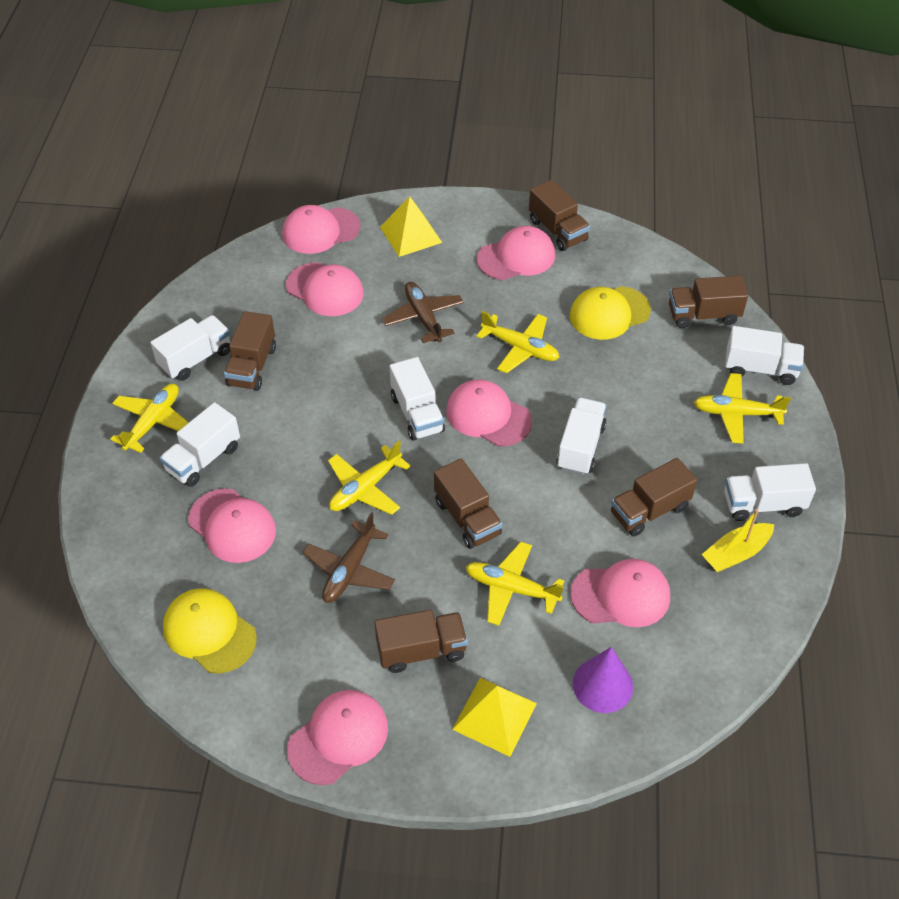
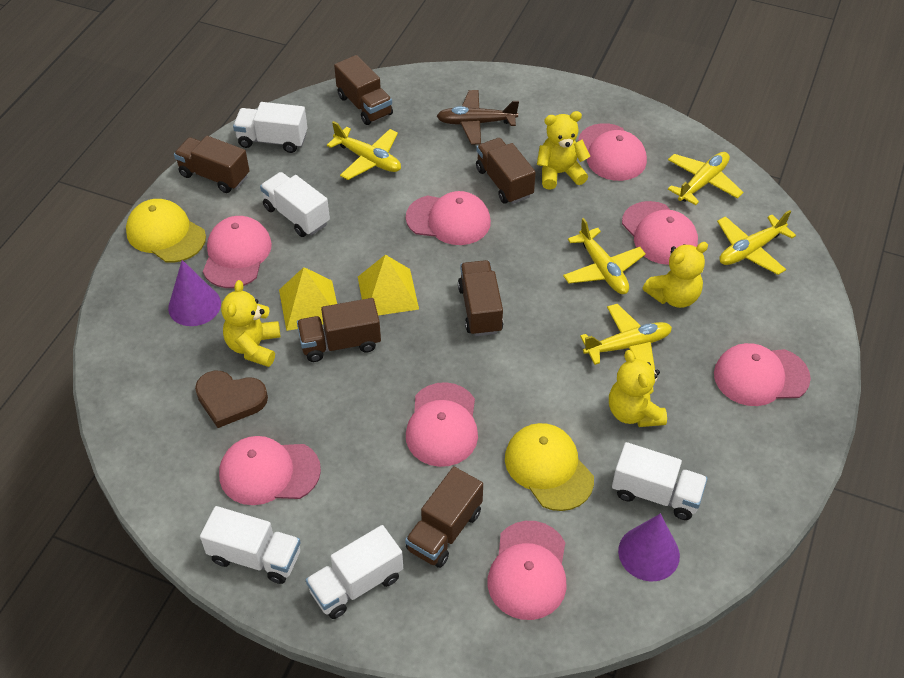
brown heart: none = 0 -> [195,371,268,428] = 1
brown plane: [302,512,395,603] [382,282,464,343] = 2 -> [437,90,519,145] = 1
pink cap: [188,488,276,563] [282,205,360,254] [286,262,364,316] [287,690,388,785] [446,379,532,447] [477,226,555,280] [571,559,670,627] = 7 -> [203,216,272,288] [219,436,321,505] [406,191,491,245] [406,382,478,467] [487,521,567,620] [578,123,647,181] [622,201,698,265] [714,343,811,406] = 8
purple cone: [573,647,633,713] = 1 -> [168,260,221,326] [618,514,680,581] = 2
white truck: [151,315,230,381] [160,402,240,487] [390,357,445,441] [556,398,607,475] [724,463,816,521] [725,326,804,385] = 6 -> [200,506,301,584] [233,102,307,153] [260,172,330,237] [306,525,403,619] [612,442,708,520] = 5
yellow boat: [701,509,774,572] = 1 -> none = 0
yellow teddy bear: none = 0 -> [221,280,280,367] [537,111,591,189] [609,350,667,427] [643,242,708,308] = 4

